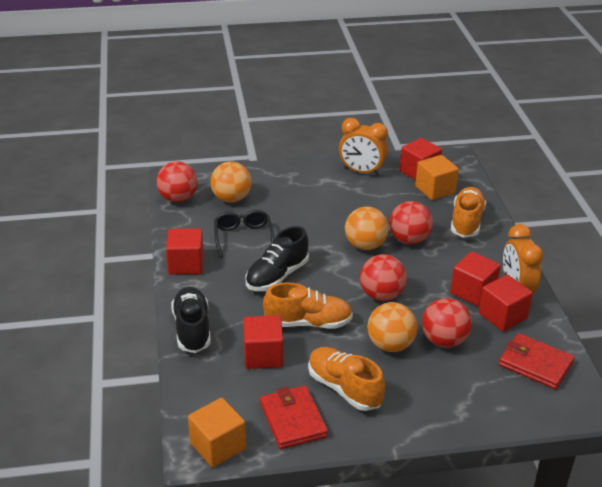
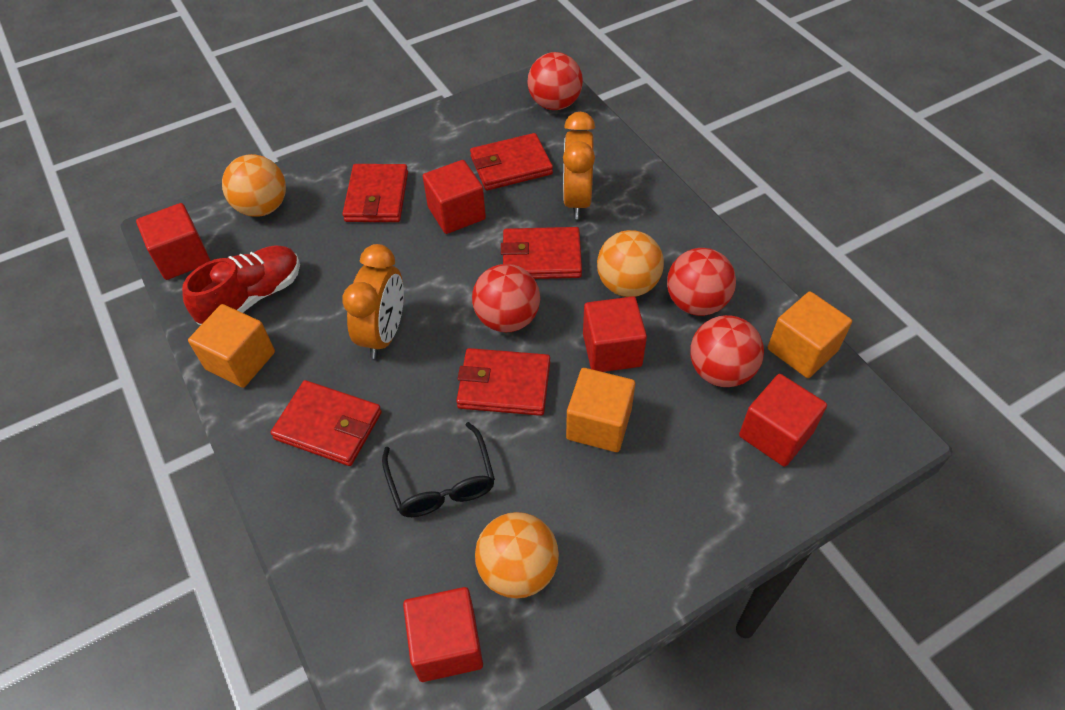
black shoe: [171,287,211,353] [246,226,309,291] = 2 -> none = 0
orange cube: [188,398,246,467] [415,155,459,200] = 2 -> [188,304,275,388] [566,368,635,452] [768,291,852,378] = 3
orange shoe: [263,283,353,329] [308,347,385,411] [451,187,486,238] = 3 -> none = 0
red shoe: none = 0 -> [182,245,300,325] = 1
red wallet: [260,386,328,449] [499,333,575,389] = 2 -> [270,380,382,466] [342,164,408,222] [456,348,550,416] [470,133,553,190] [501,227,582,279] = 5

